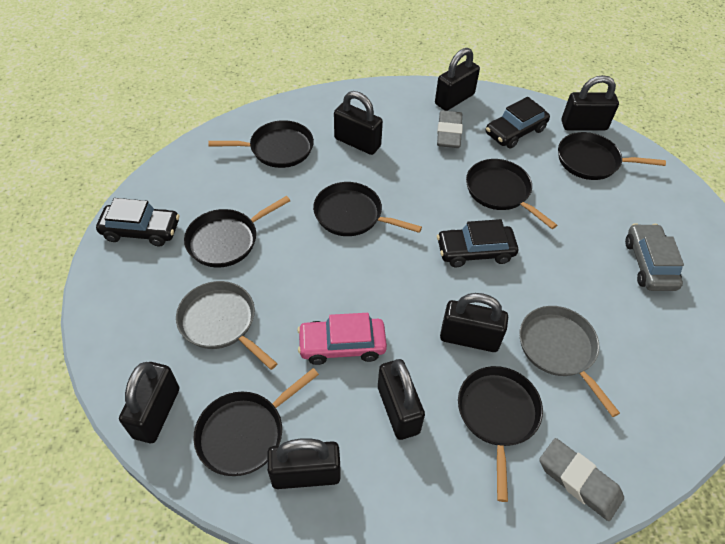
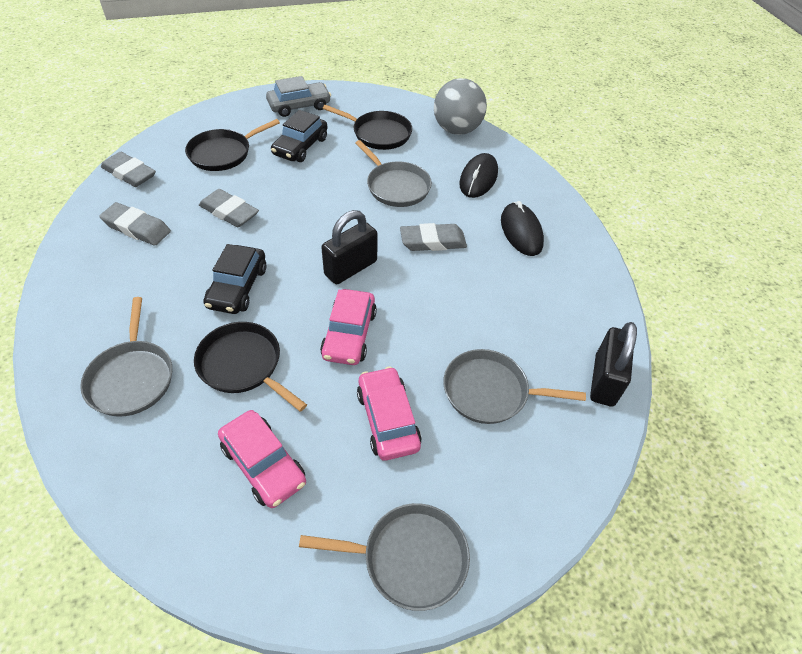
black car: [96,198,179,246] [437,219,518,268] [486,97,550,149] = 3 -> [203,244,266,314] [271,110,328,162] = 2
black mouse: none = 0 -> [459,153,498,198] [501,201,544,256] = 2
black padlock: [119,362,179,443] [267,438,341,489] [334,91,383,155] [378,359,425,440] [435,48,480,111] [440,293,508,352] [562,75,619,130] = 7 -> [321,210,378,284] [590,322,637,407] = 2
black pan: [184,196,291,268] [193,368,319,476] [208,120,314,168] [313,182,422,236] [458,366,543,502] [466,159,557,229] [558,132,666,180] = 7 -> [185,119,280,171] [194,322,307,412] [323,105,412,150] = 3
grey ball: none = 0 -> [434,78,487,135] = 1
grey eraser: [437,110,463,148] [539,438,624,521] = 2 -> [100,202,171,246] [101,152,156,187] [199,189,259,227] [400,223,467,251] = 4
grey pan: [176,281,278,370] [519,306,620,417] = 2 -> [80,297,172,417] [299,503,470,611] [355,140,432,207] [443,349,586,424] = 4
pink car: [297,313,387,365] = 1 -> [218,410,306,508] [320,289,377,365] [357,367,422,461] = 3

